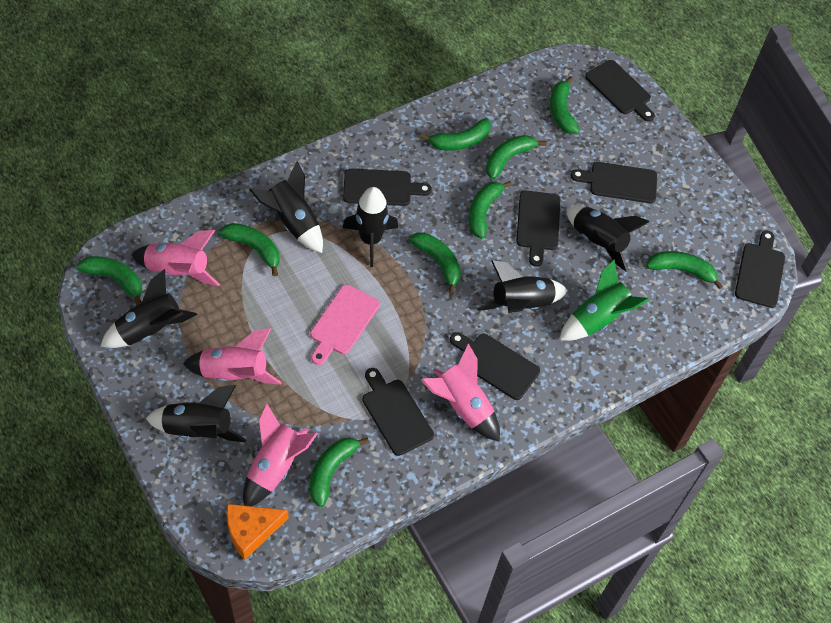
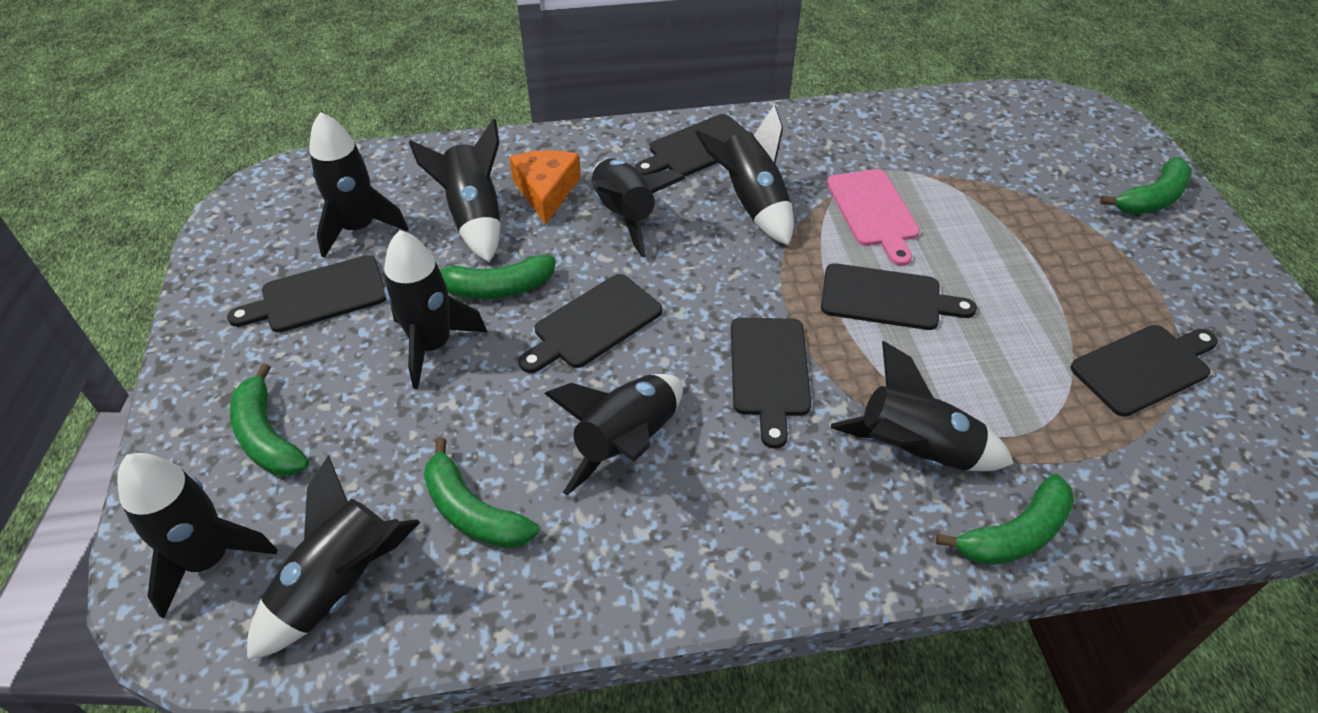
black cutting board: [343,168,432,206] [363,368,434,456] [450,332,540,400] [516,190,560,267] [571,162,657,203] [585,60,655,121] [735,230,785,308] = 7 -> [227,255,386,333] [519,274,662,373] [635,114,748,176] [731,318,811,449] [821,263,977,330] [1070,325,1218,417] = 6
black rocket: [101,269,197,348] [146,385,246,442] [250,161,323,253] [343,187,398,267] [477,260,568,313] [566,206,649,272] = 6 -> [117,453,278,618] [247,456,420,660] [309,112,408,258] [384,230,487,389] [409,119,501,262] [544,374,683,495] [592,158,686,257] [695,105,794,246] [831,341,1014,471] = 9
green banana: [76,256,142,305] [219,223,280,276] [310,437,369,507] [408,233,461,294] [421,118,491,151] [469,181,512,239] [486,135,546,179] [550,76,580,134] [646,251,723,290] = 9 -> [230,363,309,476] [424,438,539,549] [439,255,555,299] [936,474,1074,565] [1100,157,1192,214] = 5
green rocket: [559,259,649,341] = 1 -> none = 0
pink rocket: [131,230,220,286] [183,328,282,385] [243,403,318,506] [421,343,500,442] = 4 -> none = 0

